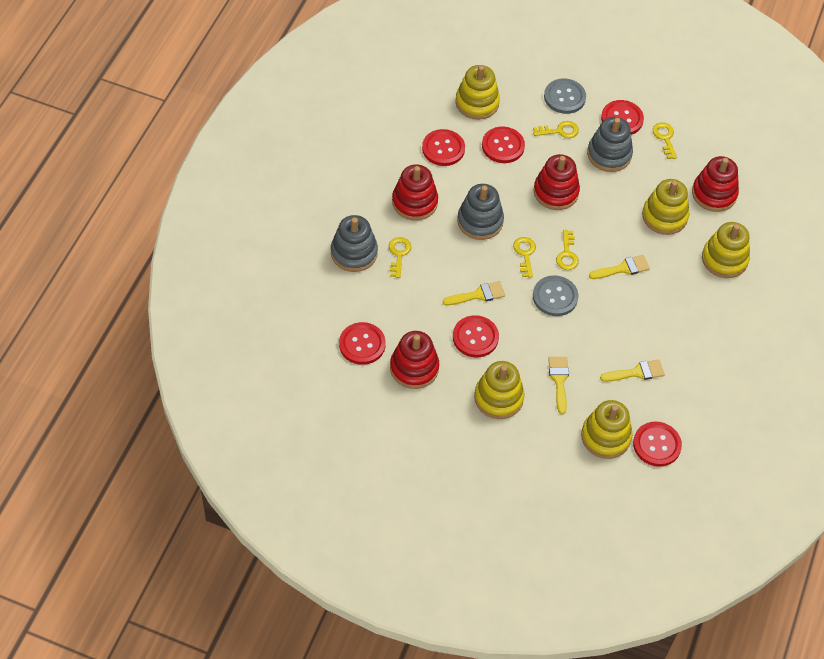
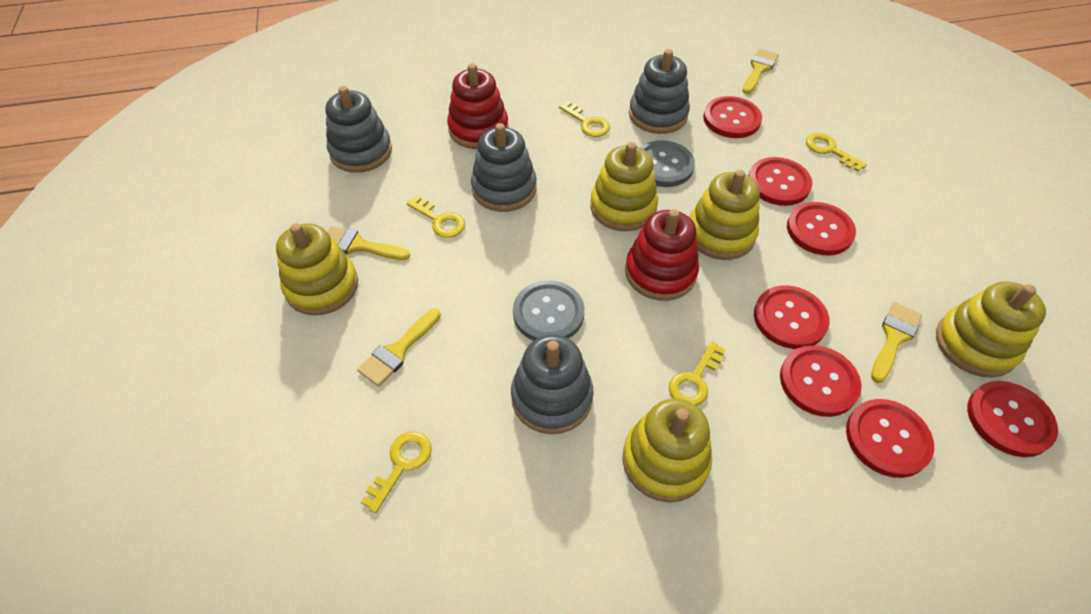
grey stacking toy: [331,215,378,272] [457,184,504,240] [587,117,633,172] = 3 -> [326,86,392,173] [471,123,537,212] [511,335,593,434] [629,49,690,134] = 4
red button: [339,322,386,365] [422,129,465,166] [453,315,499,357] [482,127,525,163] [601,100,644,135] [633,422,682,467] = 6 -> [703,96,762,138] [748,157,812,206] [754,285,829,349] [780,345,861,417] [787,202,856,255] [846,399,934,478] [967,381,1058,457] = 7
red stacking toy: [390,331,439,389] [392,164,438,221] [533,154,580,210] [692,156,739,212] = 4 -> [447,63,508,149] [625,209,699,301] = 2

